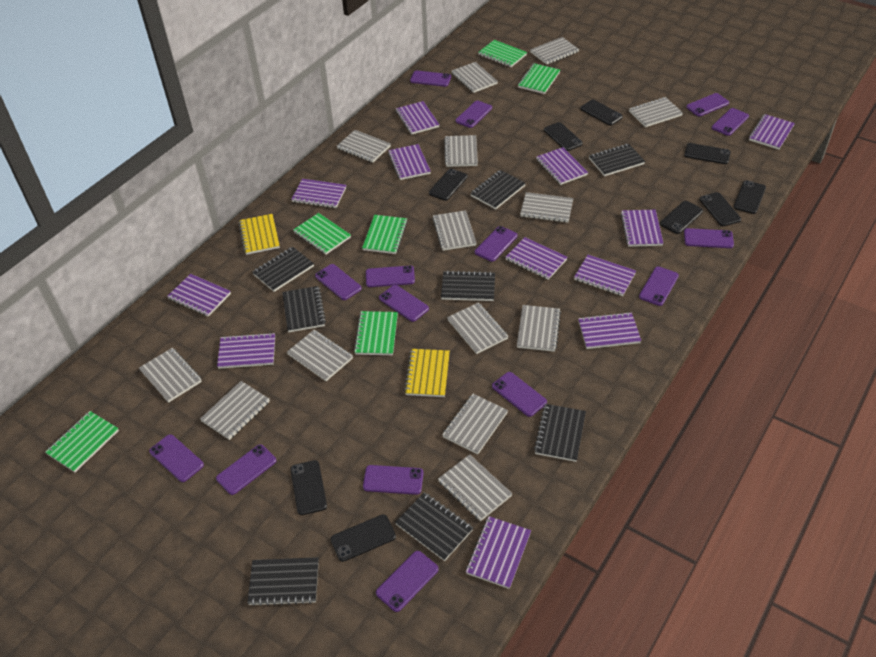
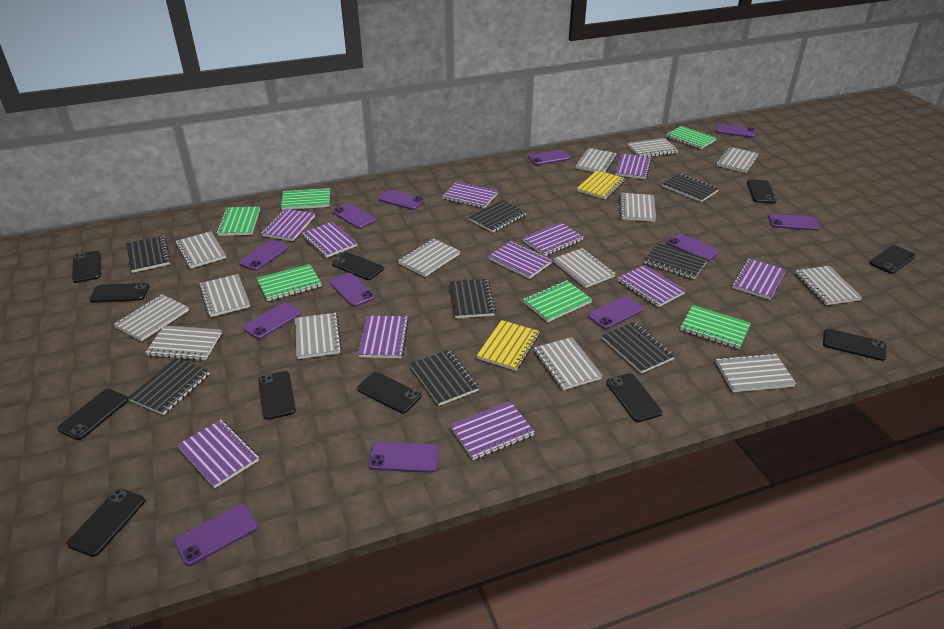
black phone: [290,460,327,515] [331,514,396,562] [429,169,468,201] [544,122,583,151] [580,100,623,125] [660,201,703,234] [684,143,731,164] [699,192,741,226] [734,180,766,214] = 9 -> [58,389,128,440] [67,489,145,557] [72,251,101,283] [89,283,149,303] [258,371,296,420] [332,252,384,280] [357,372,421,413] [606,373,662,422] [747,180,777,203] [823,329,886,361] [869,245,916,274] = 11
purple notebook: [167,274,231,317] [217,333,275,369] [291,179,346,208] [388,144,431,180] [396,101,440,135] [466,516,531,589] [506,237,567,280] [536,147,588,185] [574,255,636,296] [578,312,641,349] [621,210,664,247] [749,114,795,150] = 12 -> [177,420,259,488] [261,209,315,241] [302,222,357,258] [358,316,409,358] [442,182,498,208] [450,402,535,460] [488,241,552,279] [522,222,584,256] [615,153,652,179] [618,265,686,307] [732,258,786,300] = 11
purple phone: [149,434,204,482] [216,444,276,495] [315,264,362,300] [363,465,424,495] [366,266,415,287] [376,551,439,612] [379,285,429,322] [410,70,451,87] [456,101,492,128] [475,226,518,262] [492,372,547,417] [639,266,679,306] [684,228,734,248] [686,93,729,116] [712,108,749,136] = 15 -> [174,504,258,566] [239,240,289,271] [243,302,302,339] [329,273,375,307] [333,203,376,229] [368,442,439,473] [378,189,425,210] [528,150,571,165] [588,296,644,329] [667,233,720,261] [716,124,756,138] [768,214,820,231] = 12

